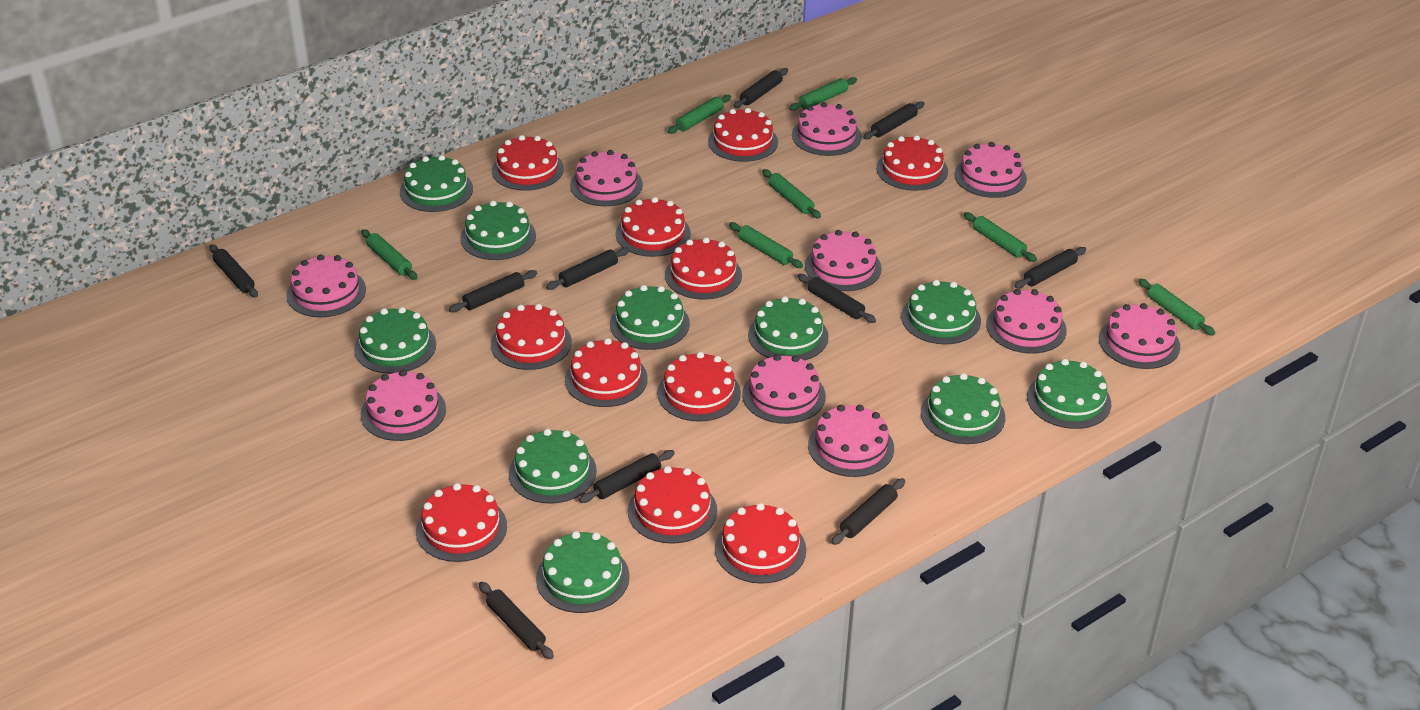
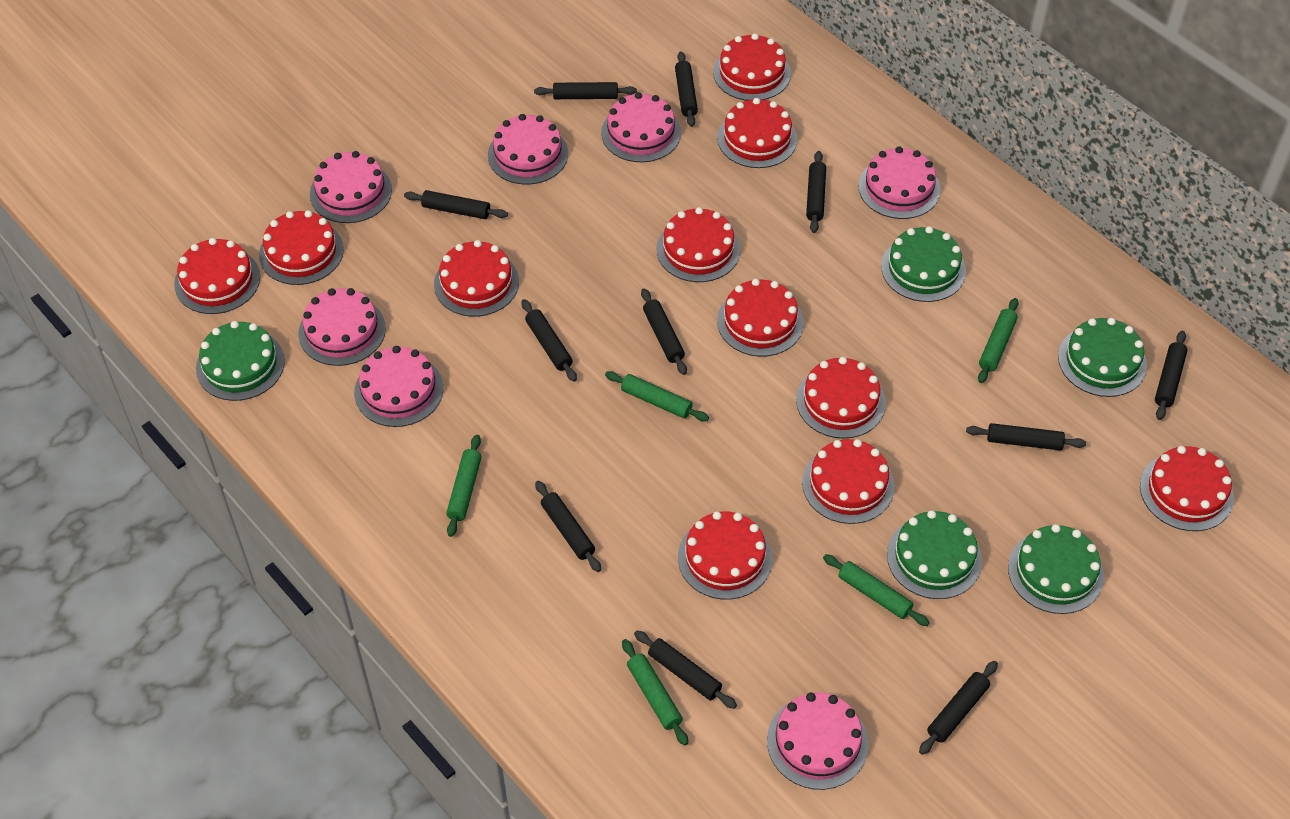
black rolling pin: [209,244,258,298] [449,270,537,313] [479,582,554,659] [546,247,630,290] [579,450,675,503] [734,68,788,108] [797,274,876,323] [831,478,905,545] [863,101,925,140] [1015,247,1086,289] = 10 -> [404,190,508,219] [521,299,577,382] [534,82,637,99] [535,481,601,572] [634,631,737,709] [641,288,687,375] [675,51,698,127] [806,151,826,233] [919,661,998,755] [966,423,1086,451] [1155,331,1187,420] = 11
green cake: [354,307,436,374] [400,155,473,212] [460,201,536,260] [509,429,597,504] [536,531,629,613] [610,285,690,350] [748,296,829,360] [901,280,981,344] [921,373,1005,444] [1027,359,1111,429] = 10 -> [196,321,285,401] [881,226,966,302] [887,510,982,599] [1008,524,1104,614] [1058,318,1147,397] = 5
green rolling pin: [361,229,418,280] [668,95,731,134] [729,222,803,268] [762,169,821,219] [789,77,857,111] [964,212,1037,262] [1138,279,1215,336] = 7 -> [446,435,482,537] [605,371,709,421] [622,639,688,746] [823,554,930,626] [978,298,1019,383] = 5
pink cake: [286,254,366,317] [361,370,446,441] [570,150,643,206] [742,354,826,424] [792,102,862,156] [805,230,882,291] [808,405,894,477] [954,142,1027,198] [986,289,1067,354] [1099,303,1180,369] = 10 -> [298,288,386,366] [310,151,392,223] [354,346,443,427] [488,114,568,185] [601,92,681,162] [767,693,868,790] [858,147,941,219] = 7

